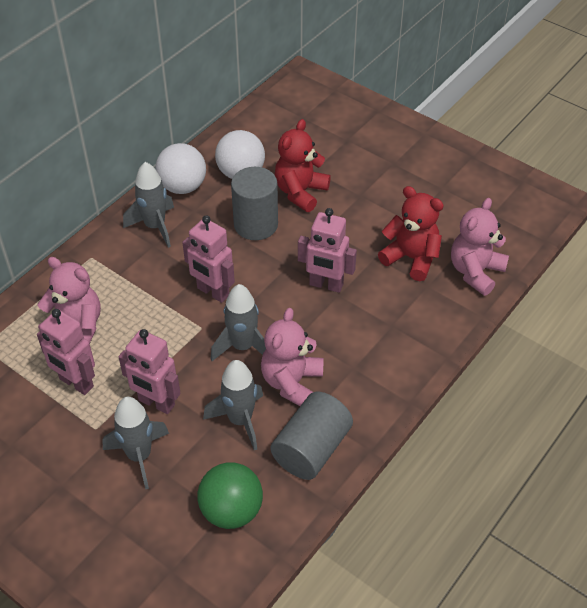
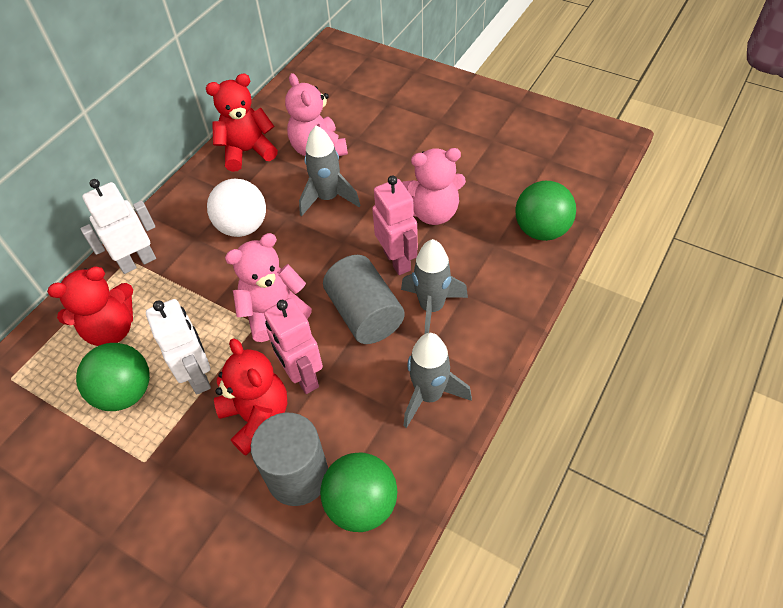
green ball: [197,462,263,529] = 1 -> [76,343,150,411] [320,452,397,532] [515,181,576,241] = 3
grey rocket: [102,397,169,490] [123,162,174,248] [203,360,263,450] [211,284,266,361] = 4 -> [299,125,360,216] [401,239,468,334] [403,333,472,428] = 3
pink robot: [37,309,95,395] [119,329,181,414] [182,215,235,303] [298,208,357,293] = 4 -> [264,298,323,394] [372,175,418,275] = 2
red teddy bear: [275,119,331,212] [378,186,444,281] = 2 -> [47,266,133,346] [206,74,278,172] [214,338,287,456] = 3
white ball: [155,143,206,194] [215,130,265,179] = 2 -> [207,179,266,237] = 1
white robot: none = 0 -> [80,179,156,274] [146,299,211,394] = 2

